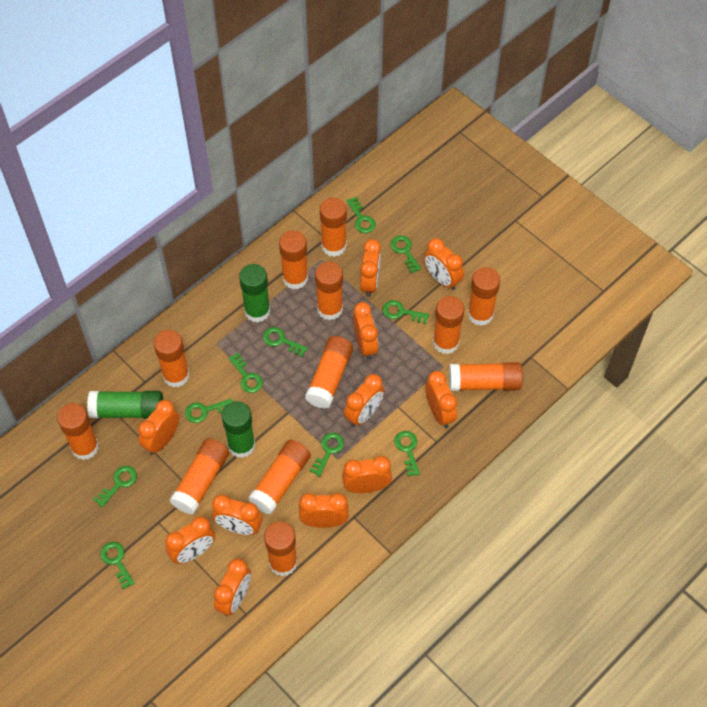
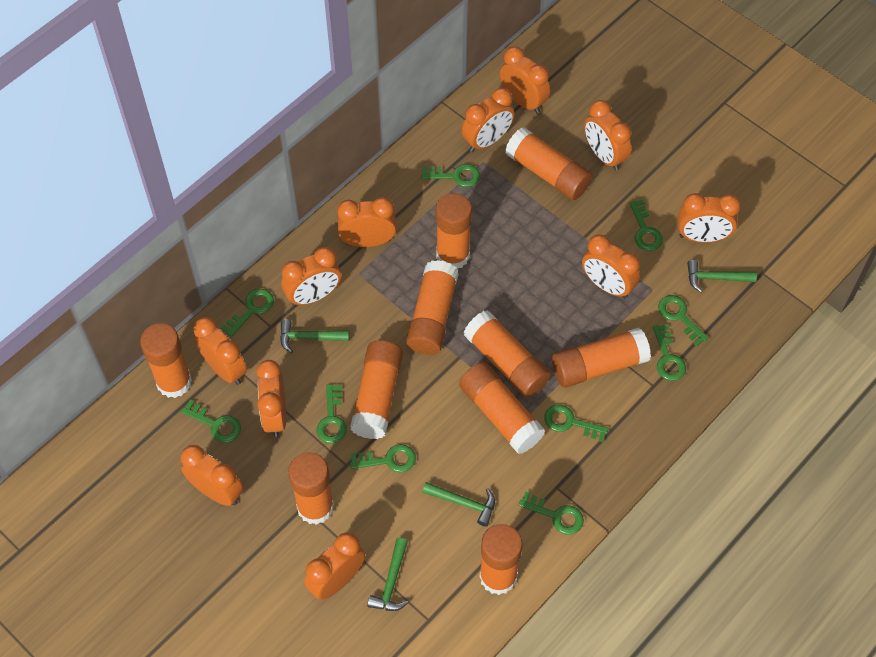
green glue stick: [87,391,163,419] [221,401,256,458] [239,264,271,322] = 3 -> none = 0
green hammer: none = 0 -> [280,319,349,353] [367,538,408,611] [423,482,495,527] [687,260,757,292] = 4
orange glue stick: [57,403,99,460] [154,330,189,387] [170,438,229,515] [248,440,311,514] [264,522,298,576] [279,231,308,289] [305,336,353,409] [315,262,343,320] [320,198,347,257] [433,296,464,354] [449,362,523,391] [467,267,500,326] = 12 -> [140,323,192,398] [288,452,334,525] [350,340,403,439] [406,260,459,355] [436,193,472,269] [459,362,546,454] [464,310,551,398] [479,524,523,595] [505,127,592,200] [552,328,651,387] = 10

